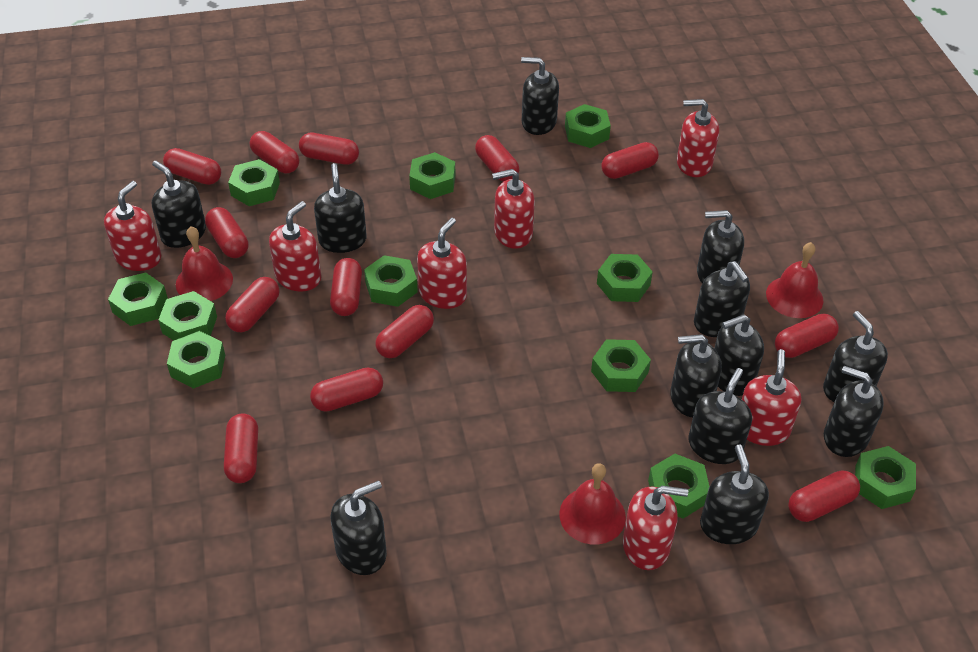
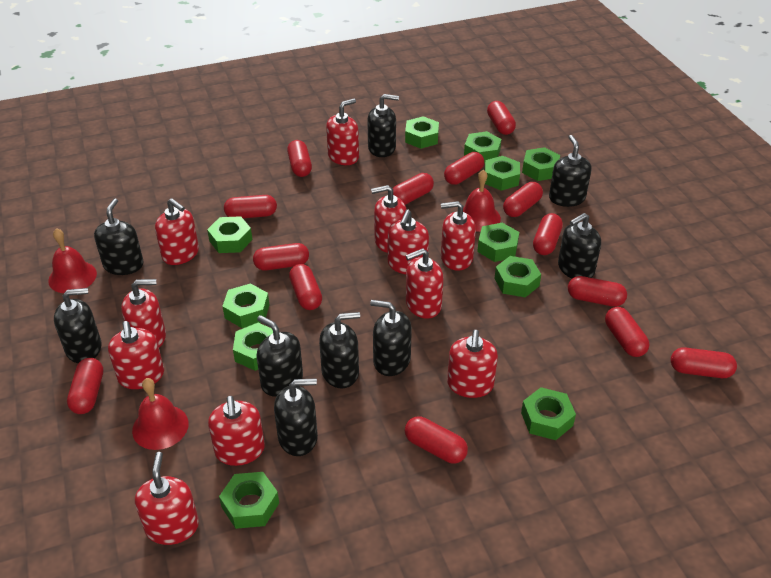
black soap dispenser: [152,161,206,248] [314,163,367,253] [331,481,387,575] [521,57,559,135] [670,334,722,417] [688,368,752,464] [694,261,750,337] [697,210,744,283] [700,445,769,544] [714,315,764,396] [823,311,888,402] [824,366,884,457] = 12 -> [54,288,102,363] [94,198,144,275] [256,315,303,397] [274,379,318,456] [319,312,360,388] [367,94,399,157] [370,300,412,376] [549,135,592,207] [558,213,601,278] = 9
red capsule: [163,148,221,185] [205,207,248,258] [224,413,258,483] [225,277,279,332] [250,131,299,173] [299,133,359,165] [310,367,383,412] [330,258,362,316] [376,305,434,358] [475,135,519,182] [601,142,659,179] [775,314,839,358] [788,470,860,522] = 13 -> [67,358,103,414] [224,195,277,218] [253,243,309,270] [287,140,312,177] [289,264,322,310] [392,173,434,205] [405,417,468,463] [444,152,484,185] [487,101,516,135] [503,182,543,217] [533,213,563,255] [568,276,627,307] [605,307,649,357] [671,347,737,378] = 14
red soap dispenser: [104,181,161,271] [269,201,321,292] [417,218,467,309] [492,169,535,249] [623,486,688,570] [677,99,719,177] [742,349,801,446] = 7 -> [108,321,164,389] [121,279,166,348] [135,452,199,545] [155,198,199,265] [208,396,265,466] [326,99,359,165] [371,185,407,253] [388,210,429,274] [406,248,443,318] [441,201,476,271] [447,330,498,398] = 11

